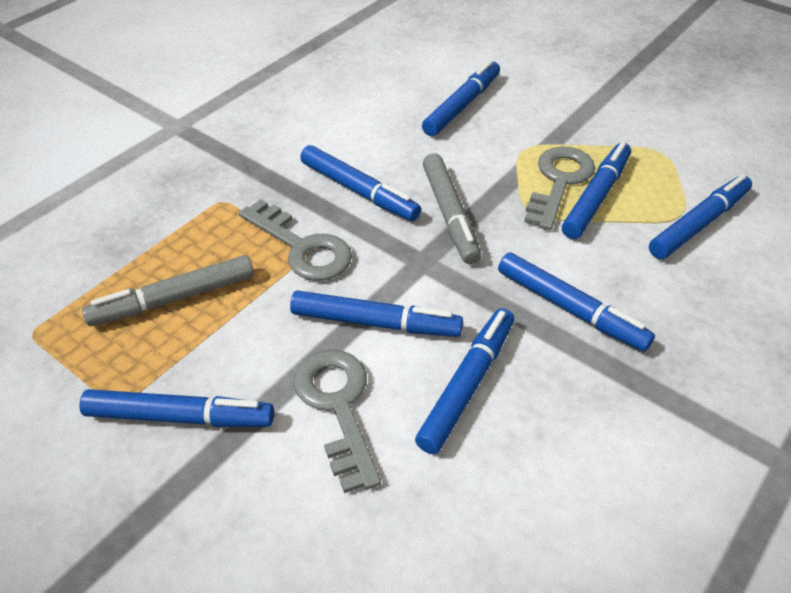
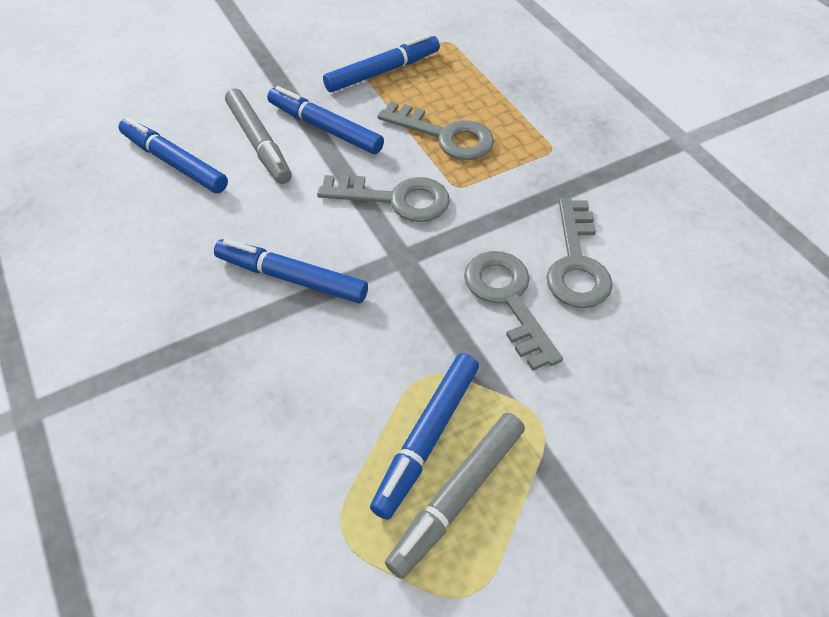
blue marker: [79,389,274,427] [290,290,463,337] [300,145,421,221] [415,308,514,454] [422,60,500,136] [498,252,655,352] [562,142,631,239] [649,174,752,259] = 8 -> [119,117,228,193] [214,239,368,303] [267,86,384,154] [323,34,440,92] [370,353,479,520] = 5
grey key: [239,199,352,281] [293,349,381,493] [524,146,595,230] = 3 -> [317,174,450,222] [377,102,494,160] [464,251,563,370] [546,198,613,308] = 4

